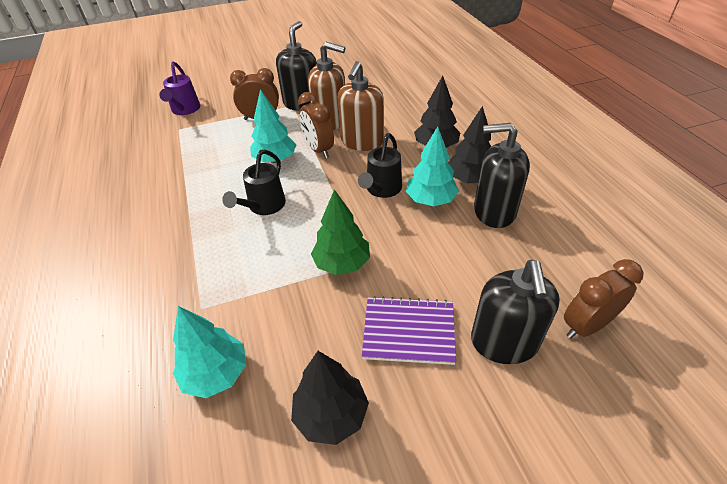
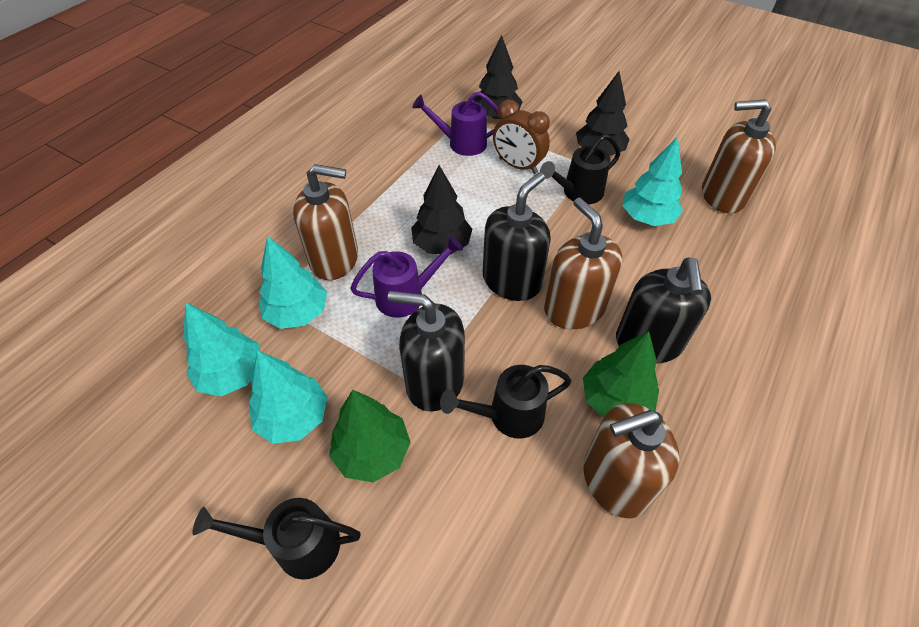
black watering can: [222,150,286,215] [358,133,402,198] = 2 -> [192,498,361,580] [440,365,572,439] [540,134,620,204] = 3
brown clock: [230,68,279,120] [298,92,334,158] [564,259,643,339] = 3 -> [493,100,550,174] = 1
brown soap dispenser: [308,42,345,130] [337,61,384,151] = 2 -> [293,164,358,280] [544,198,622,329] [584,403,679,519] [702,99,776,213] = 4
green tree: [311,189,370,275] = 1 -> [329,390,411,482] [583,331,659,418] = 2
purple notebook: [362,296,456,365] = 1 -> none = 0
purple watering can: [159,61,200,115] = 1 -> [350,235,463,318] [412,92,503,156] = 2
turquoise tree: [173,306,246,398] [250,89,297,163] [406,127,459,206] = 3 -> [183,302,260,396] [249,350,327,444] [259,236,327,329] [622,137,683,226] = 4

